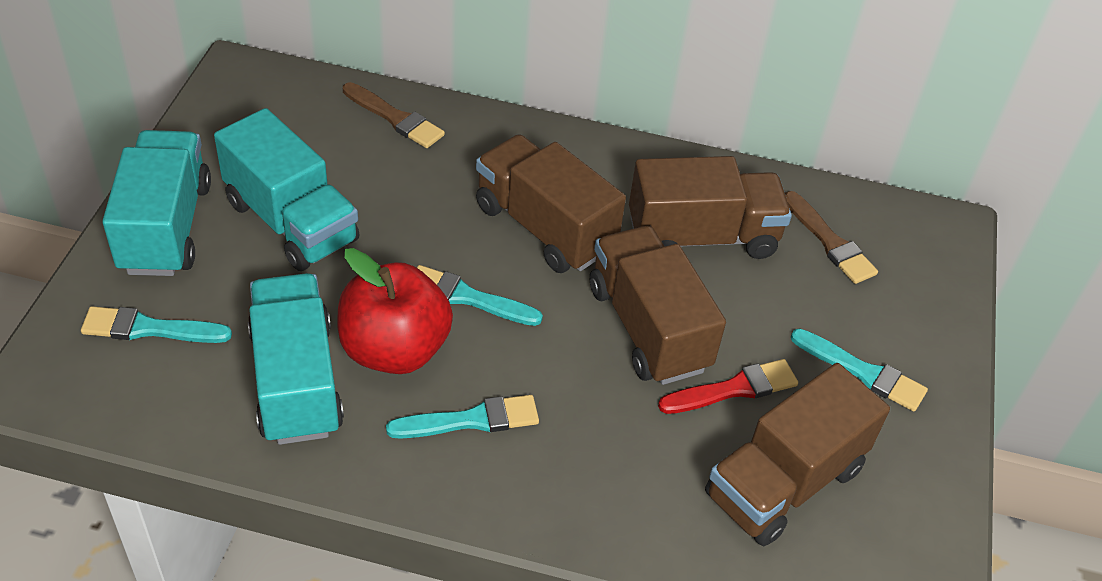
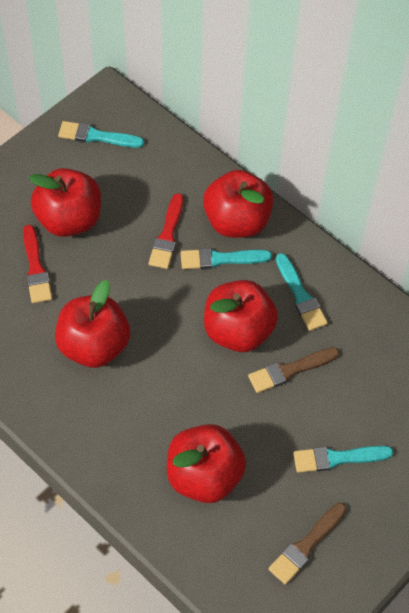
brown truck: [476,134,626,273] [590,226,726,385] [629,156,792,259] [705,363,890,546] = 4 -> none = 0
red apple: [337,248,453,374] = 1 -> [29,168,101,237] [55,280,130,368] [167,424,246,503] [203,170,274,238] [204,280,278,352] = 5
red brush: [658,359,798,414] = 1 -> [23,225,52,303] [149,193,183,269] = 2
turquoise truck: [102,130,211,276] [214,108,359,271] [248,273,344,445] = 3 -> none = 0

